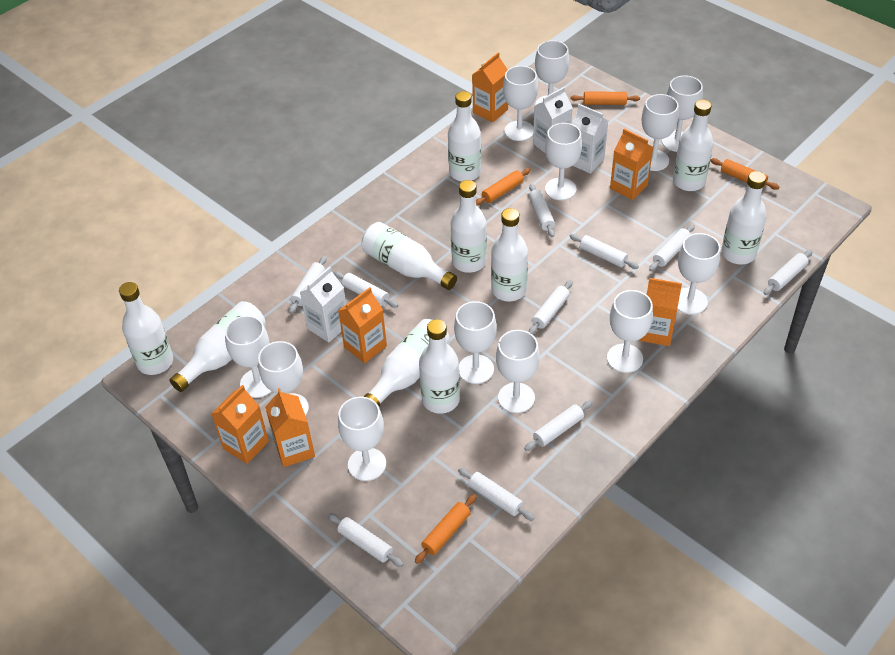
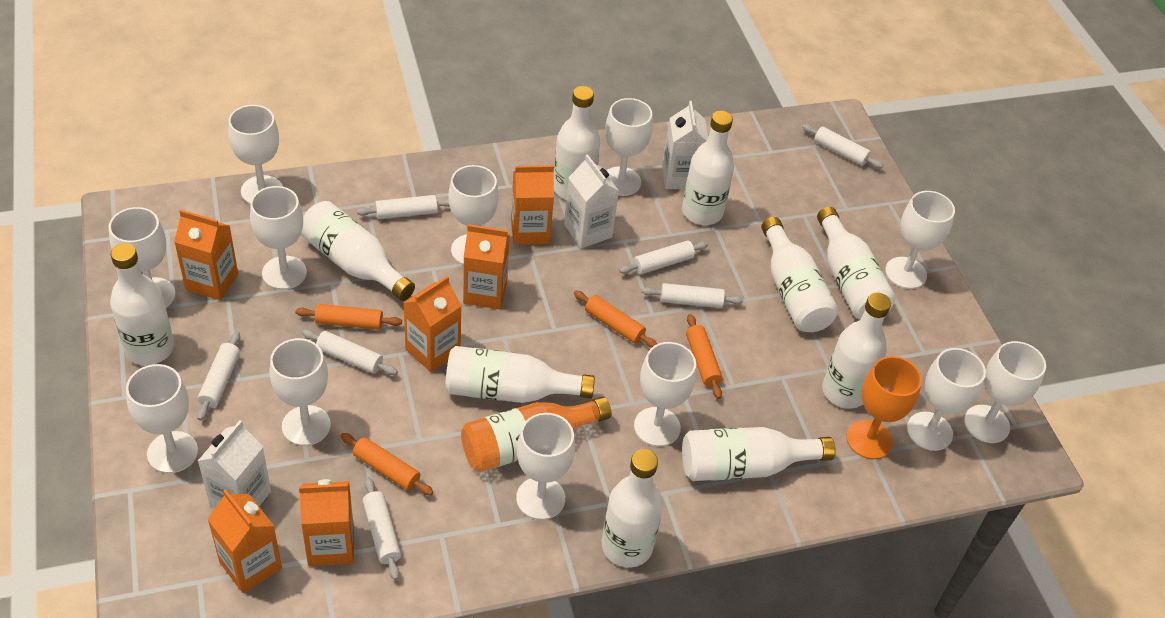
orange bottle: none = 0 -> [461,396,611,472] = 1
orange goblet: none = 0 -> [846,356,922,459] = 1
white rolling pin: [289,256,327,314] [328,513,403,567] [333,271,398,308] [458,468,535,521] [524,401,593,451] [529,184,555,237] [529,280,573,334] [569,234,639,269] [649,224,695,271] [764,250,813,295] = 10 -> [197,331,240,421] [302,330,398,375] [357,195,450,219] [363,477,401,580] [619,240,708,274] [642,283,743,308] [802,124,883,168] = 7

